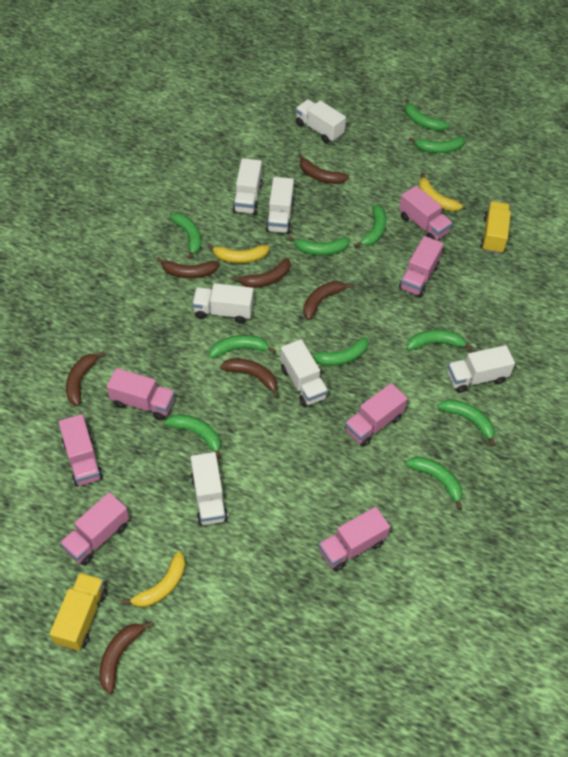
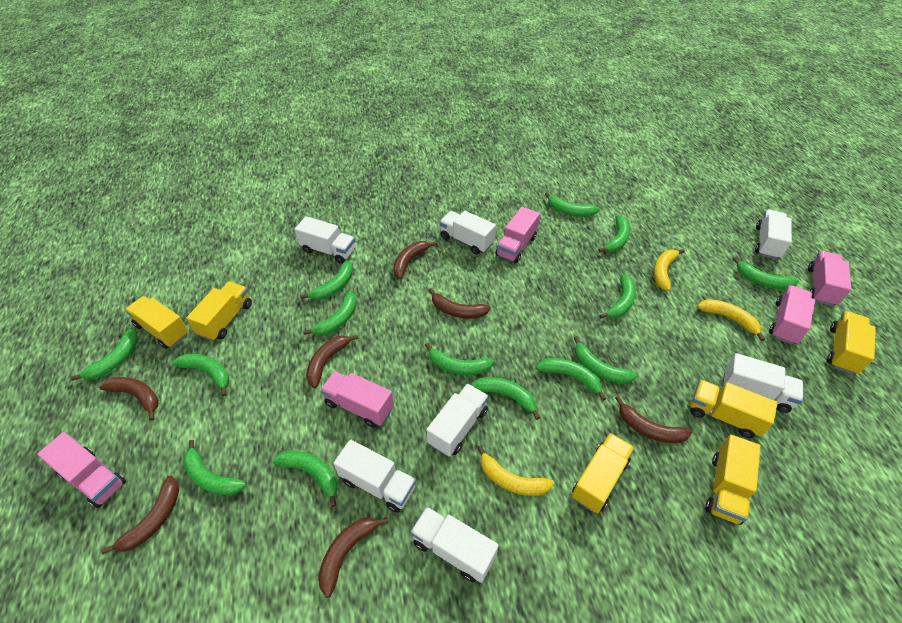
green banana: [164,414,221,459] [169,213,201,260] [209,335,276,358] [289,236,350,256] [310,337,369,366] [354,205,386,248] [405,99,449,131] [406,456,462,510] [407,330,473,351] [409,137,465,153] [437,399,495,446] = 11 -> [71,328,138,381] [172,354,229,396] [183,440,246,495] [273,450,338,507] [300,260,353,300] [303,291,357,336] [424,343,494,375] [471,377,540,420] [536,358,606,401] [545,192,599,217] [574,336,637,384] [598,215,630,252] [599,274,636,318] [732,257,799,290] = 14
pink truck: [58,414,103,487] [60,492,129,565] [107,368,175,420] [319,507,390,571] [345,383,408,447] [399,186,453,240] [399,236,444,297] = 7 -> [37,432,126,508] [320,371,394,428] [495,207,540,263] [769,285,815,344] [808,251,851,306] = 5
yellow truck: [50,573,107,651] [480,201,511,254] = 2 -> [125,296,188,349] [186,282,252,341] [572,433,635,514] [690,380,778,438] [705,435,761,525] [827,311,876,374] = 6

